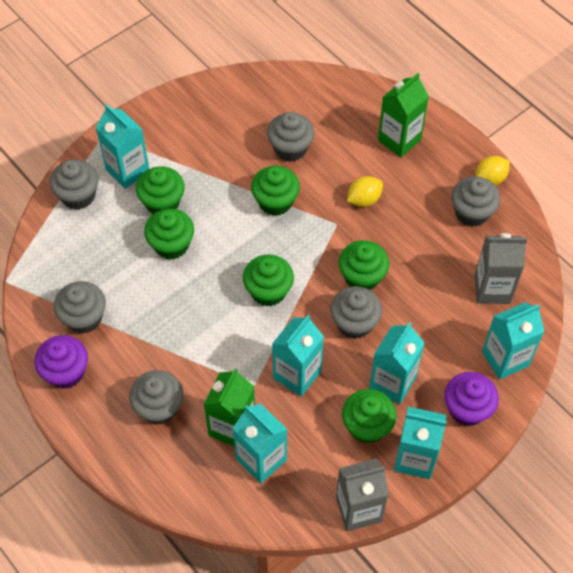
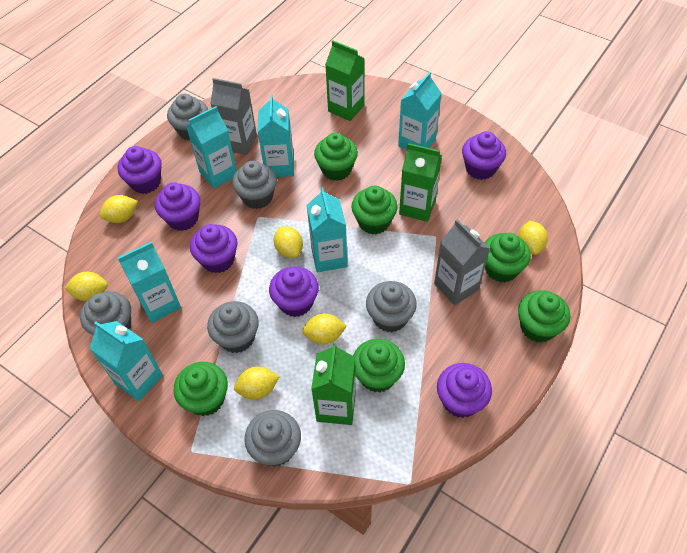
green carton: [203,368,255,447] [378,73,429,157] = 2 -> [311,343,356,425] [325,41,365,121] [399,143,442,222] = 3
purple cupcake: [34,335,88,389] [444,372,499,426] = 2 -> [118,146,162,194] [155,182,200,231] [190,224,238,273] [269,266,319,317] [437,363,492,418] [462,131,506,180] = 6
yellow lemon: [347,176,383,207] [475,156,510,185] = 2 -> [64,272,108,301] [100,195,138,223] [234,366,280,400] [274,226,303,258] [302,313,347,344] [518,221,548,255] = 6

